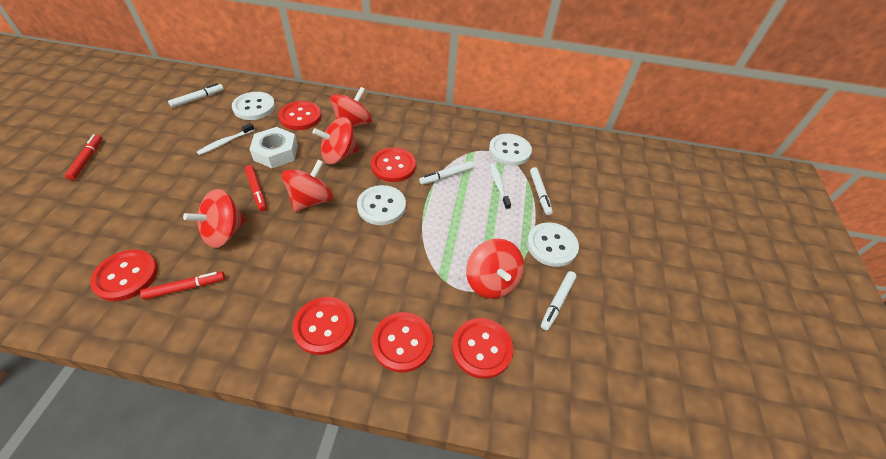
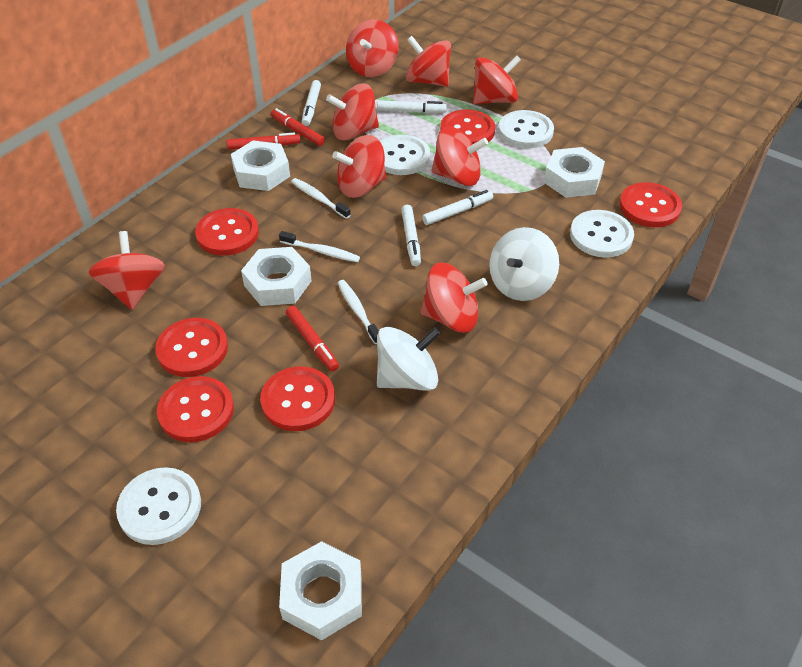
red spinning top: [183,189,246,248] [282,159,333,212] [312,117,359,164] [330,87,372,127] [466,239,524,299] = 5 -> [88,231,165,310] [326,83,379,140] [332,135,387,198] [346,20,399,77] [406,36,451,87] [421,262,487,333] [431,127,488,186] [473,55,521,104] = 8
white nut: [249,127,298,168] = 1 -> [231,140,290,191] [241,247,312,306] [279,541,362,640] [544,147,605,198] = 4
white spinning top: none = 0 -> [377,327,441,391] [489,227,559,301] = 2
white toothbrush: [197,123,255,155] [490,164,511,210] = 2 -> [279,231,360,262] [291,178,351,219] [338,280,379,344] = 3

